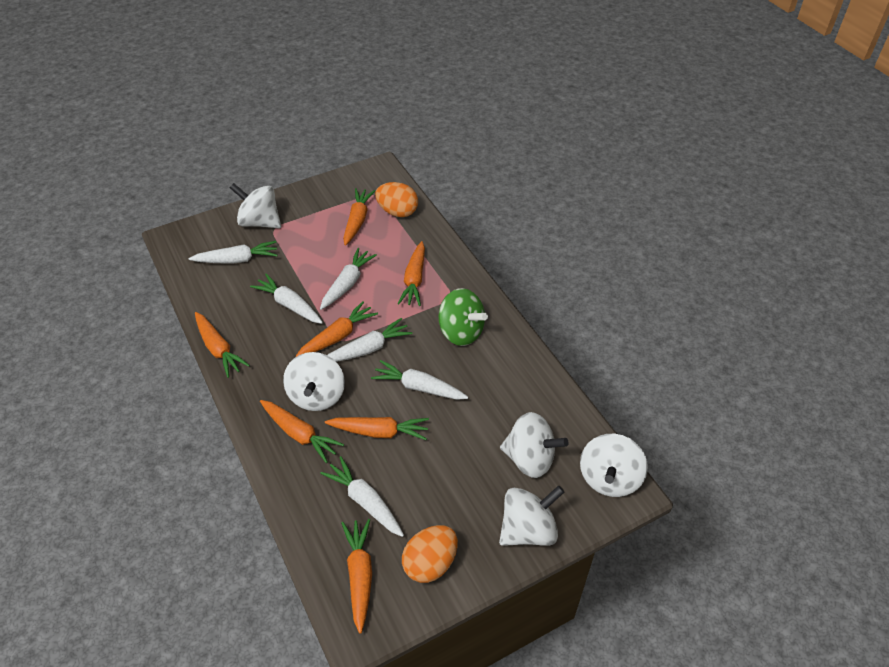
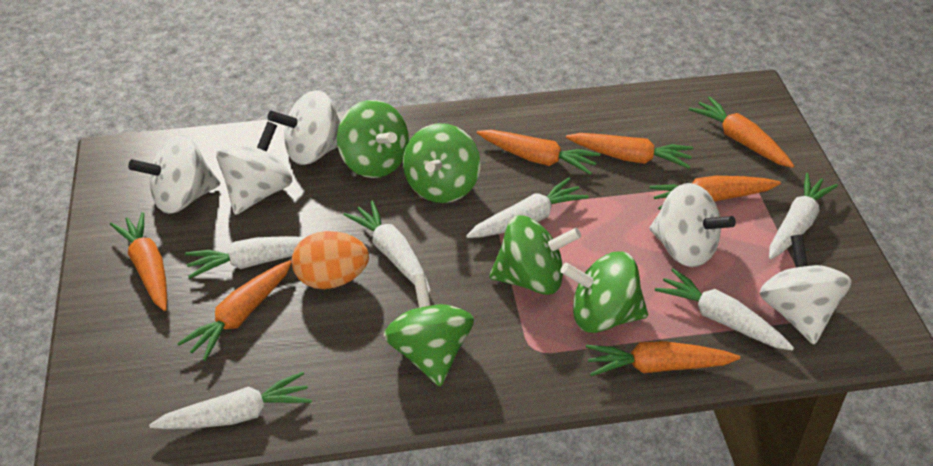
green spinning top: [439,288,488,346] = 1 -> [337,100,409,178] [384,273,474,386] [403,123,481,203] [489,215,581,295] [561,251,648,333] = 5
orange egg: [375,182,418,217] [402,525,458,583] = 2 -> [292,231,369,289] = 1

